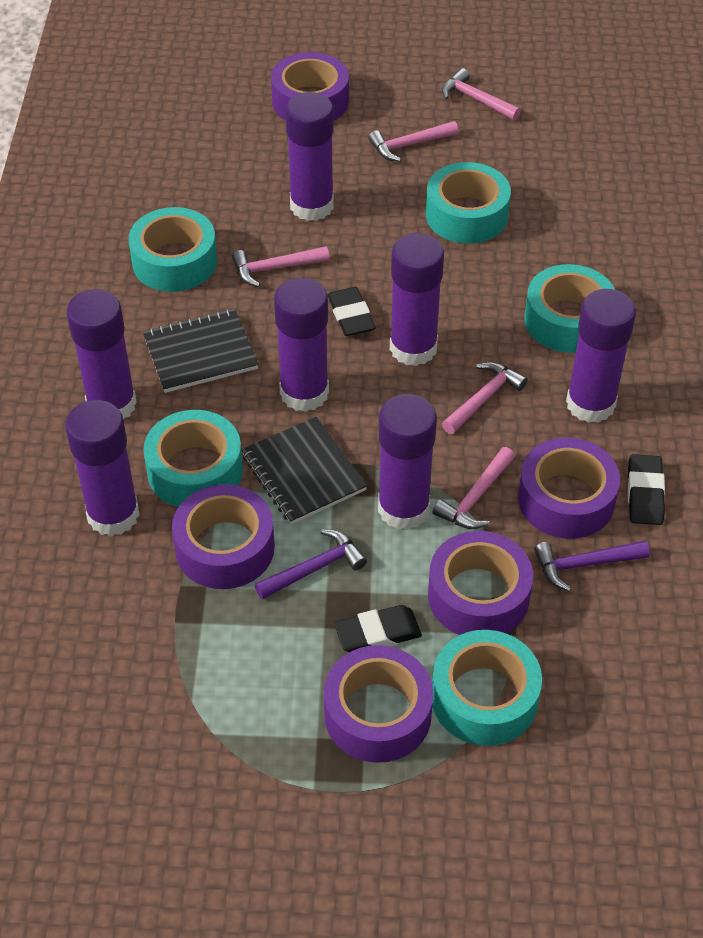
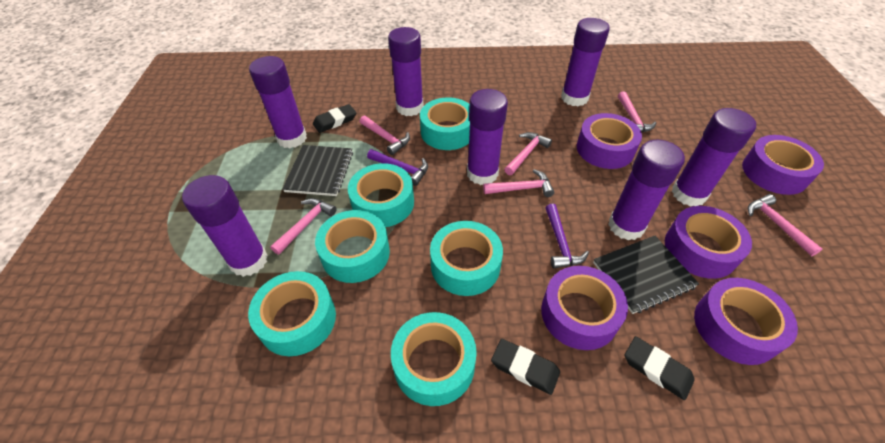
pink hammer: [232,246,330,287] [369,121,458,162] [433,447,515,529] [442,68,521,120] [442,362,528,434] = 5 -> [270,198,336,255] [360,116,410,155] [483,169,554,197] [504,132,552,175] [618,91,656,132] [748,194,822,256] = 6
turquoise tape: [129,207,217,292] [143,410,243,507] [426,162,511,244] [432,630,542,746] [524,264,615,353] = 5 -> [248,271,336,356] [315,210,390,283] [348,163,414,227] [391,312,477,406] [420,97,470,150] [430,221,503,296] = 6

